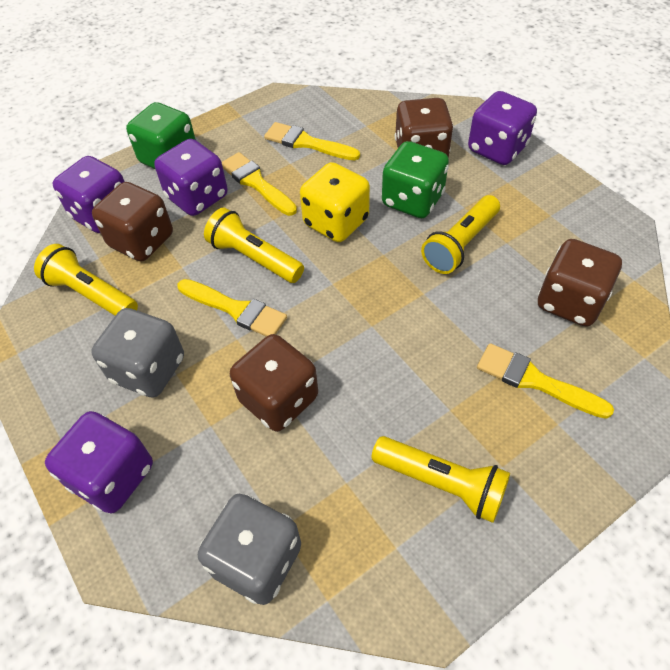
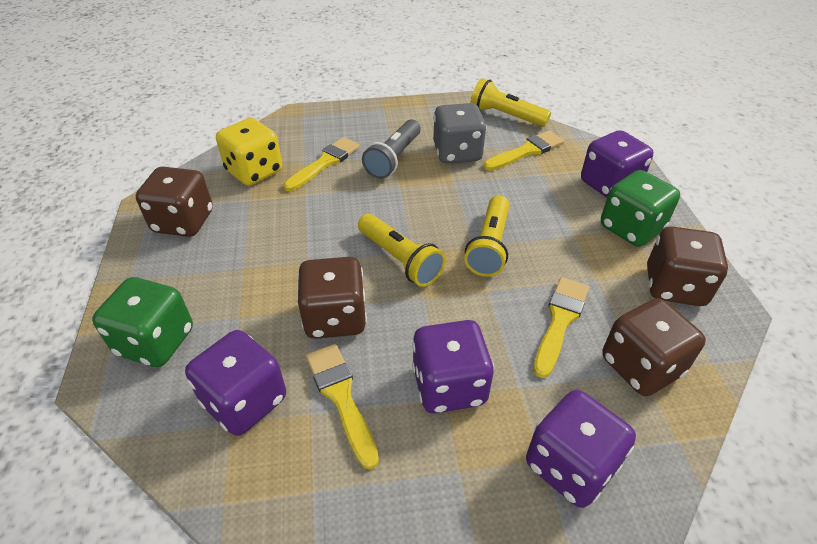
grey dice: [91,308,184,398] [198,494,301,605] = 2 -> [433,103,487,164] = 1
grey flashlight: none = 0 -> [362,119,421,179] = 1
yellow flashlight: [34,244,138,316] [204,207,304,283] [371,436,510,523] [421,195,500,274] = 4 -> [358,214,446,287] [464,195,509,277] [471,78,551,127] = 3

